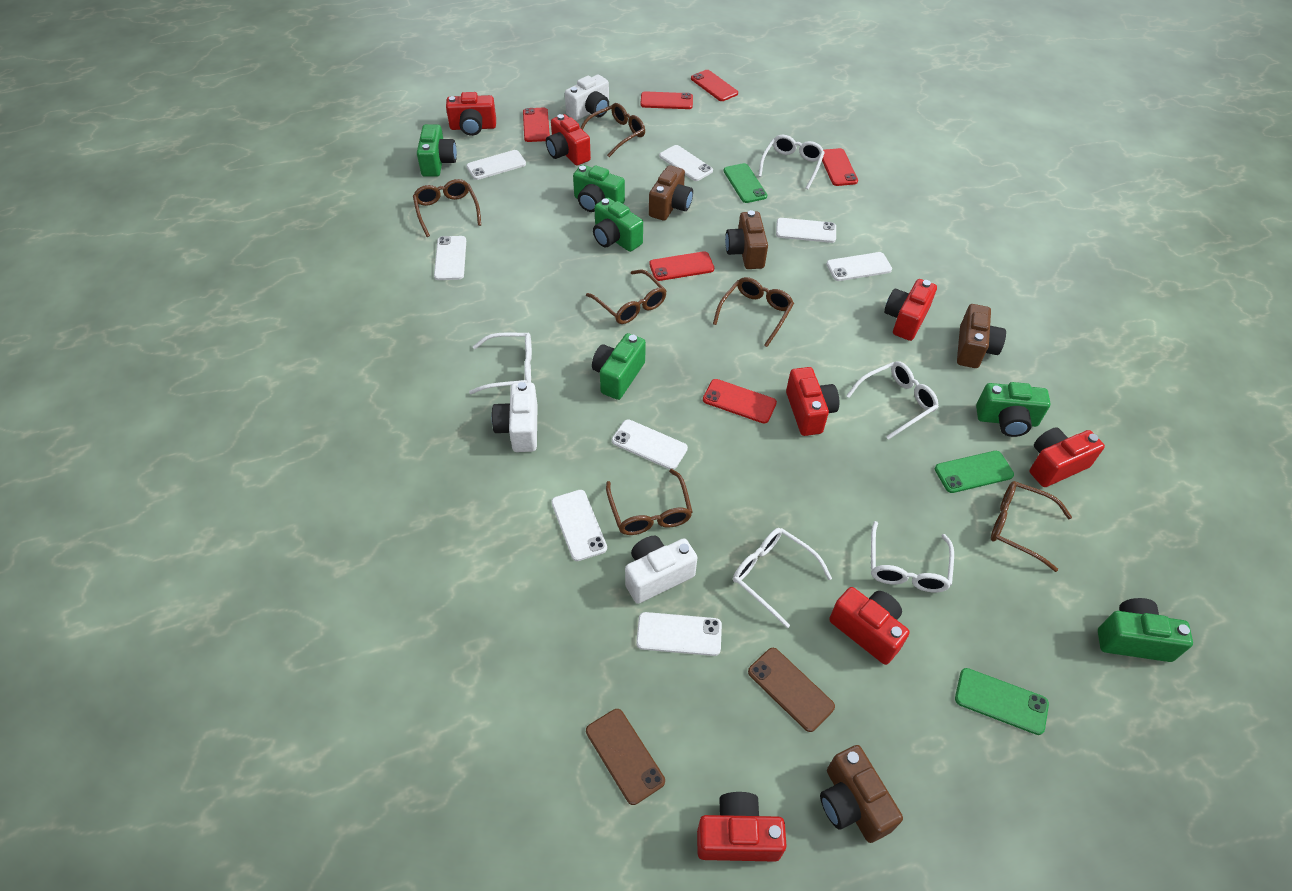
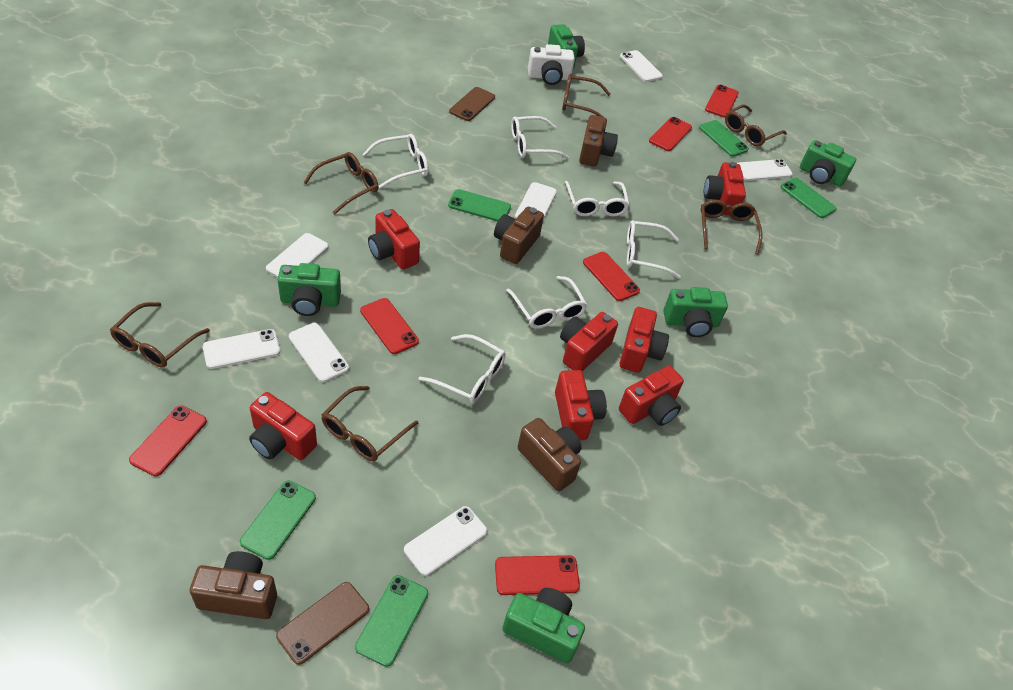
green camera: [417,124,457,177] [573,165,625,212] [592,333,646,400] [593,198,643,252] [976,382,1050,437] [1098,598,1193,662] = 6 -> [277,263,341,316] [502,588,585,663] [548,24,585,68] [663,287,728,337] [800,140,856,187] = 5
green phone: [724,163,767,203] [935,451,1014,493] [955,668,1049,735] = 3 -> [240,480,316,560] [355,575,428,667] [448,189,511,221] [699,120,749,157] [781,178,837,218] = 5
white camera: [491,382,538,452] [565,75,609,120] [625,536,698,604] = 3 -> [528,44,575,85] = 1
white glasses: [469,333,532,394] [733,528,832,628] [758,135,825,190] [846,361,939,440] [871,521,954,593] = 5 -> [363,134,429,189] [419,334,506,403] [506,276,587,329] [511,116,569,159] [565,181,629,216] [627,220,681,279] = 6
white phone: [434,236,466,280] [466,150,526,180] [551,490,607,561] [612,419,688,470] [636,612,722,656] [659,145,713,181] [776,218,836,243] [826,252,892,281] = 8 -> [203,329,280,369] [266,233,329,278] [289,323,349,382] [404,506,487,576] [515,182,557,220] [620,50,663,82] [737,159,793,181] = 7

